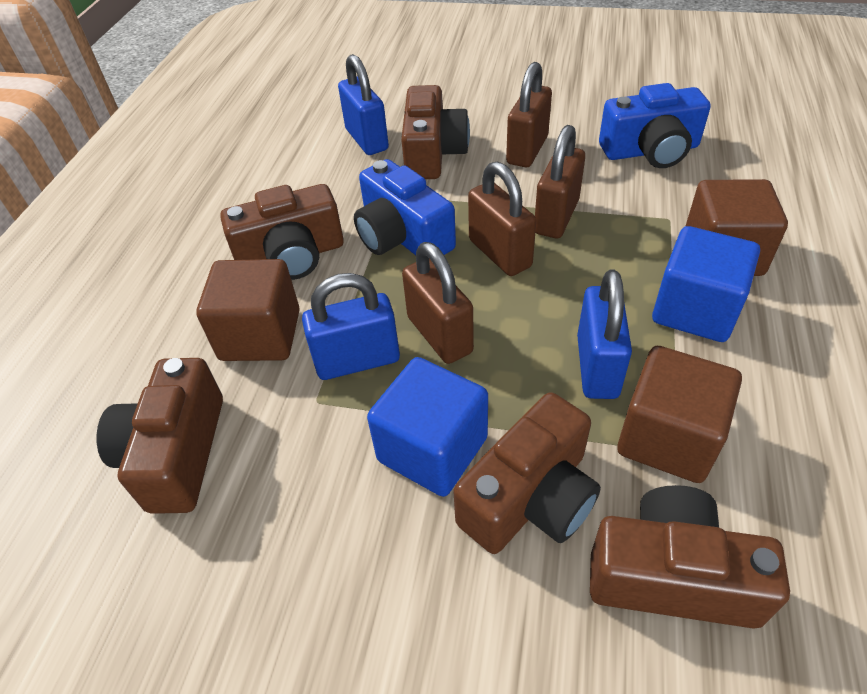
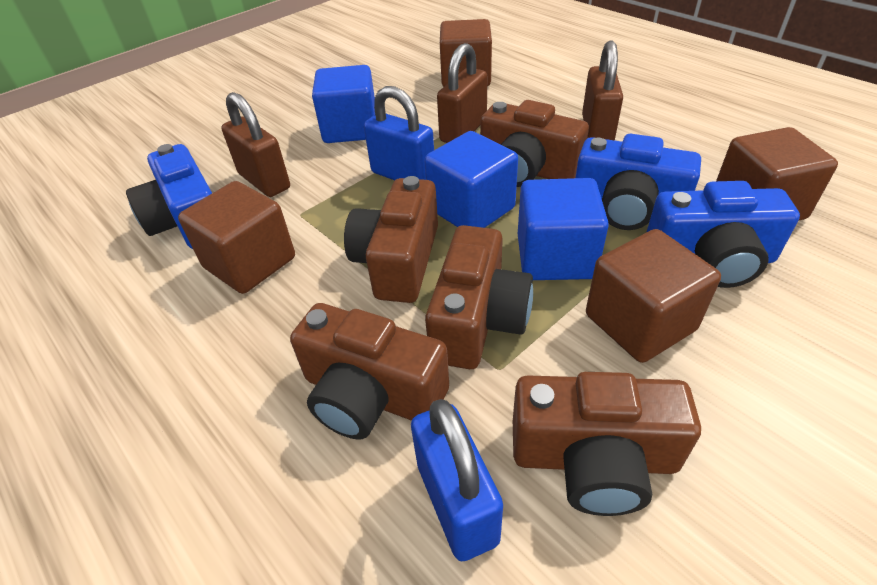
blue camera: [354,159,456,255] [599,83,710,168] = 2 -> [126,144,212,249] [575,134,701,230] [647,181,800,288] = 3
blue cube: [367,357,488,497] [652,226,760,342] = 2 -> [312,65,375,143] [424,131,518,228] [518,178,609,280] = 3
blue padlock: [302,273,400,380] [338,54,389,155] [577,269,632,399] = 3 -> [364,86,434,180] [411,399,503,562] = 2
brown cube: [196,259,300,361] [617,346,742,483] [686,179,788,276] = 3 -> [178,181,295,294] [440,19,492,87] [586,229,721,363] [716,127,838,220] = 4
brown padlock: [402,242,474,364] [468,161,536,276] [506,62,552,167] [535,125,585,238] = 4 -> [221,92,290,197] [437,43,487,143] [582,41,623,140] = 3

